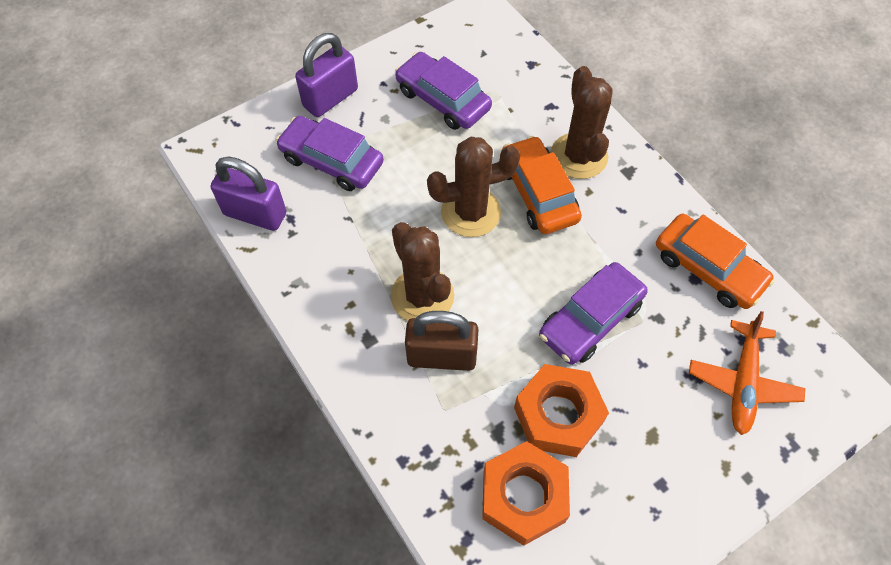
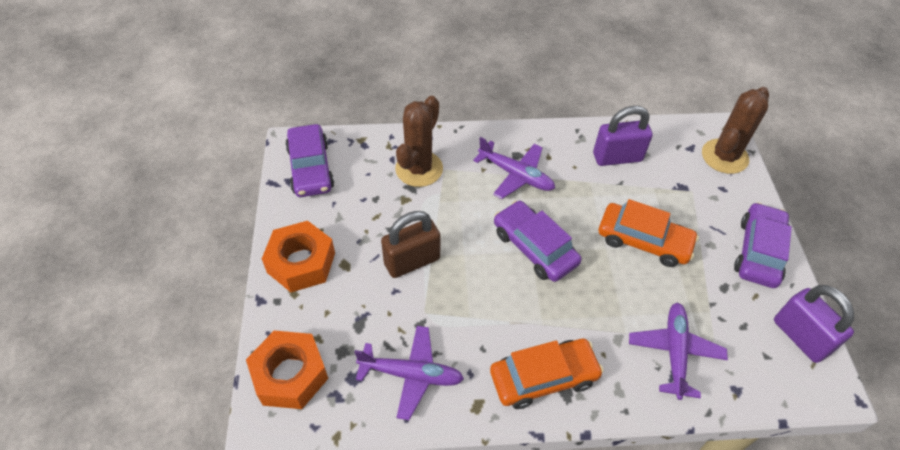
brown cactus: [391,222,454,321] [427,137,520,237] [551,66,613,179] = 3 -> [395,96,443,187] [702,87,769,174] = 2
orange plane: [689,311,805,435] = 1 -> none = 0
purple plane: none = 0 -> [354,326,464,420] [473,137,555,199] [629,303,728,400] = 3

